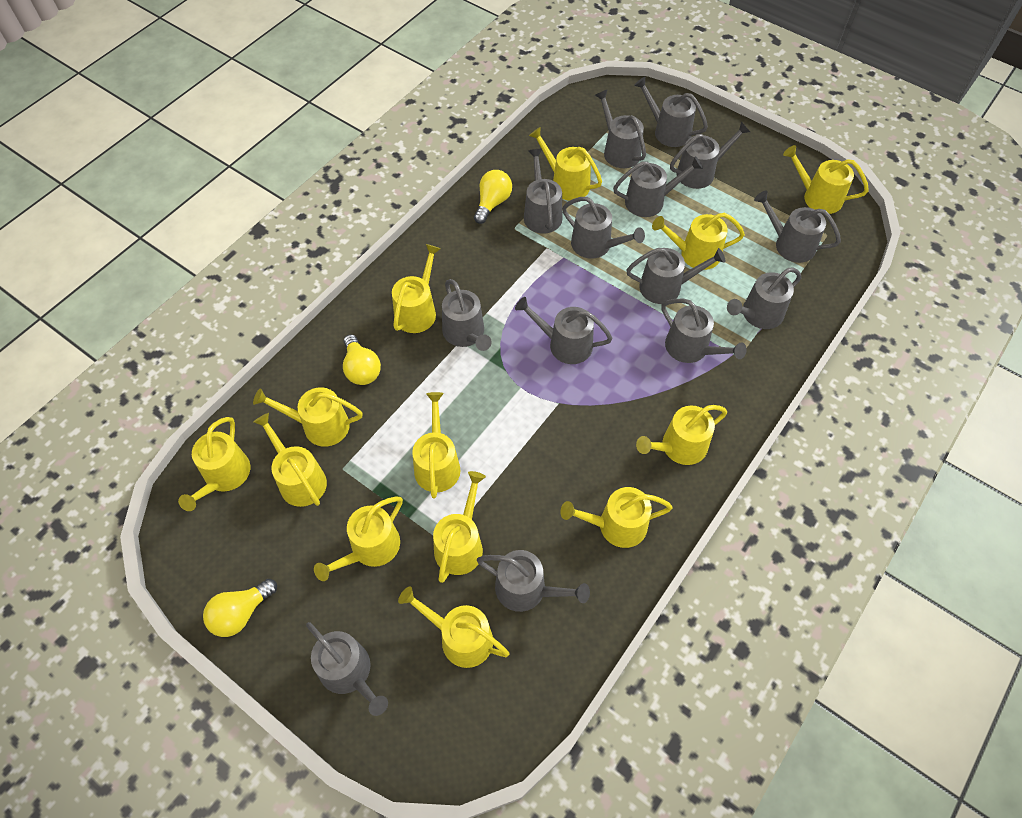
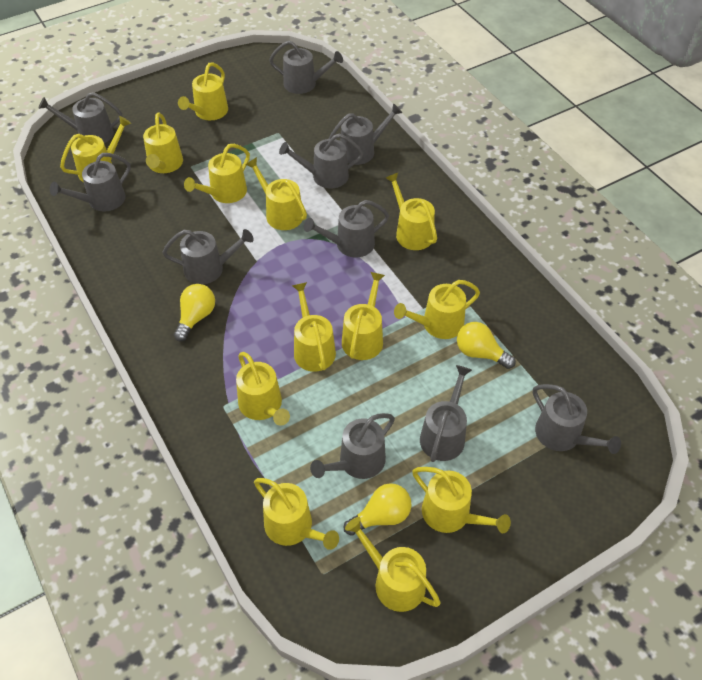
grey watering can: [306,622,388,716] [442,279,492,351] [477,550,590,612] [515,297,612,364] [524,149,562,234] [562,197,645,259] [595,89,646,168] [613,156,703,217] [626,248,726,304] [634,77,708,147] [662,299,746,363] [670,121,750,189] [727,268,801,329] [754,190,841,263] = 14 -> [38,92,122,143] [50,153,131,212] [162,229,254,284] [269,41,343,94] [279,134,363,188] [304,200,389,257] [310,413,395,479] [328,103,402,165] [420,365,472,462] [533,384,621,454] = 10

